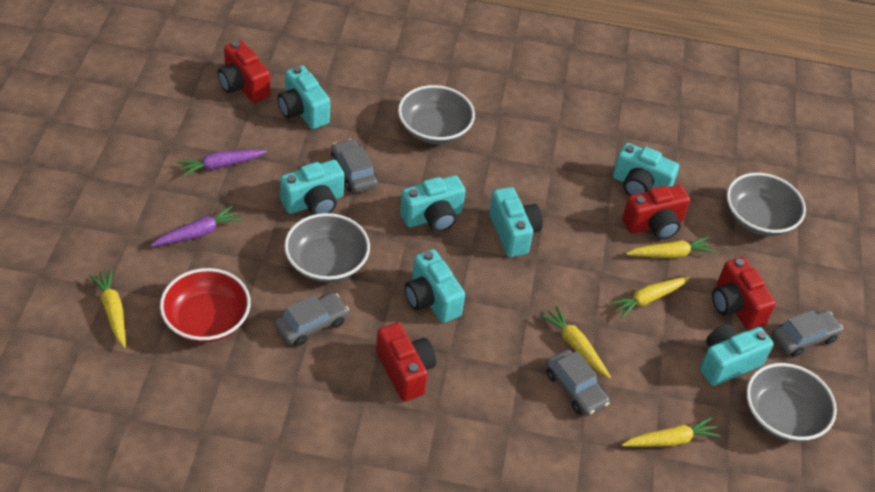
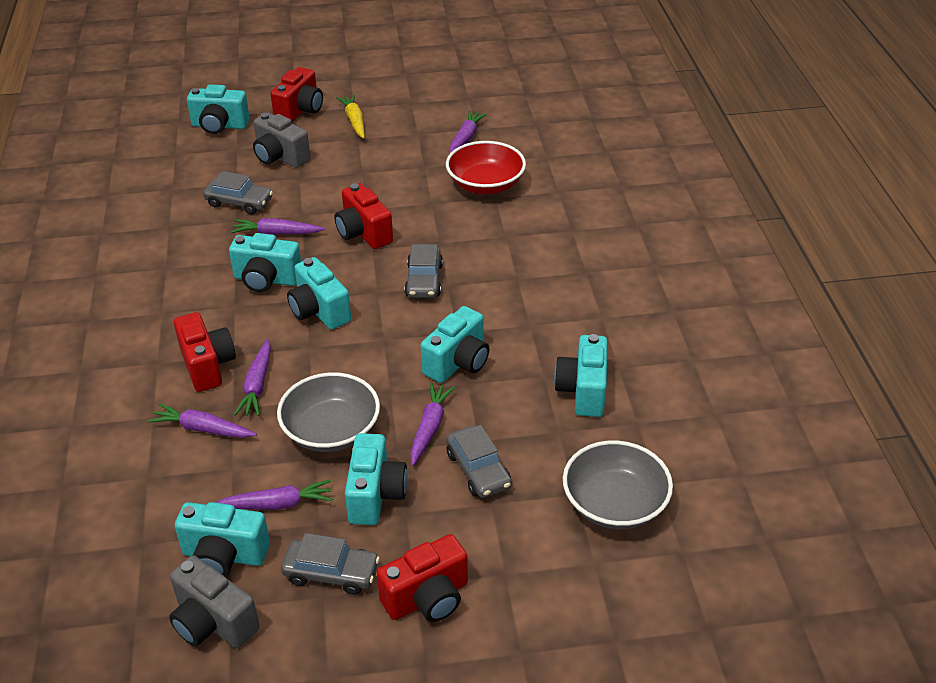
grey bowl: [284,213,370,282] [398,85,475,144] [727,173,806,236] [746,363,837,442] = 4 -> [277,372,380,452] [563,441,673,529] = 2
grey camera: none = 0 -> [169,555,259,648] [253,113,310,168] = 2
purple carrot: [151,206,241,247] [177,150,267,177] = 2 -> [148,404,257,438] [215,480,333,510] [231,218,325,235] [234,339,271,416] [410,383,455,466] [449,111,487,154] = 6
yellow carrot: [89,269,126,348] [540,306,611,379] [609,276,690,318] [622,417,720,447] [626,237,715,258] = 5 -> [337,94,365,139] = 1

